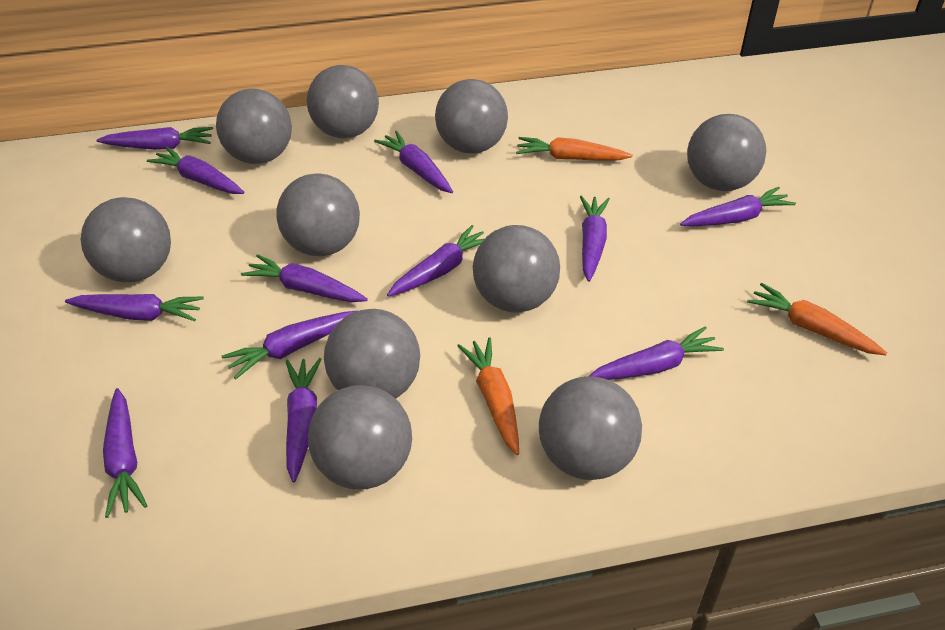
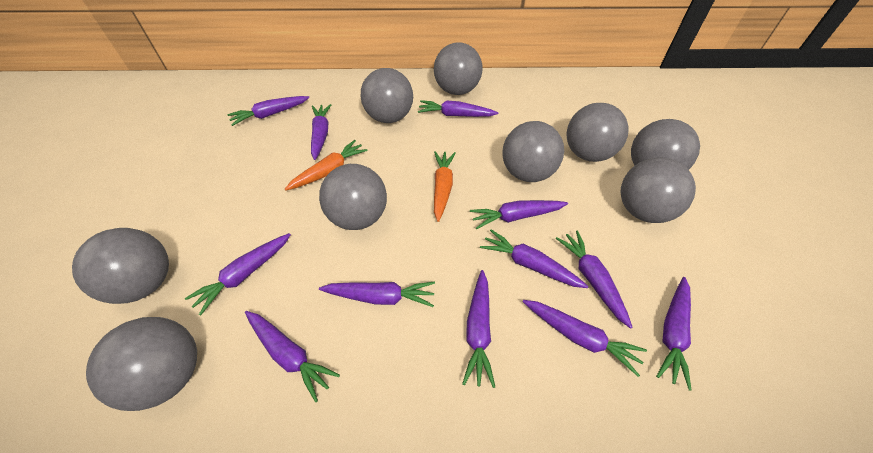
grey ball: [81,197,171,282] [216,89,292,164] [276,173,360,256] [307,65,379,138] [308,385,412,489] [324,309,420,399] [435,79,508,154] [473,225,560,313] [539,376,642,480] [687,114,766,191] = 10 -> [72,228,169,304] [86,317,197,411] [319,164,387,230] [361,68,413,123] [434,43,482,95] [502,121,564,182] [567,103,629,162] [621,157,696,223] [631,119,700,170] = 9
orange carrot: [457,337,519,455] [516,137,633,161] [747,283,887,355] = 3 -> [285,140,368,191] [434,151,456,222] = 2

